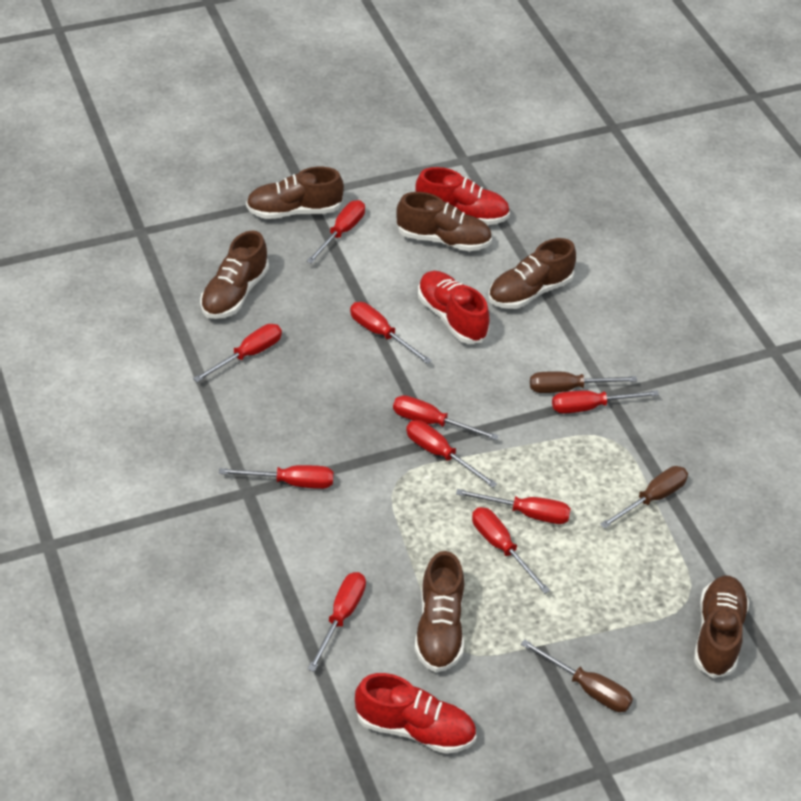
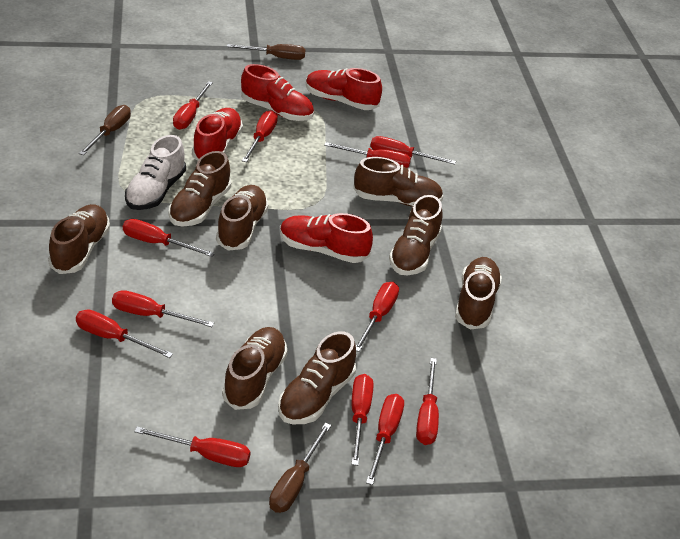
brown shoe: [200,230,269,319] [246,167,344,219] [396,192,492,251] [415,551,464,672] [488,238,576,309] [694,576,749,678] = 6 -> [48,204,110,274] [168,151,231,227] [216,185,269,251] [222,327,287,410] [278,331,356,424] [353,157,443,207] [389,195,443,275] [455,257,502,329] = 8
red screwdriver: [193,324,282,382] [219,465,334,489] [307,200,365,264] [308,572,366,672] [350,302,432,364] [393,395,499,440] [406,420,497,488] [456,489,571,524] [472,507,550,594] [552,390,659,414] = 10 -> [76,309,173,358] [112,290,214,327] [123,219,215,257] [134,427,251,467] [173,81,213,130] [242,110,278,162] [324,142,411,168] [351,374,373,466] [356,282,399,352] [366,394,404,485] [370,136,456,164] [416,358,439,445] = 12
red shoe: [355,673,476,754] [415,167,510,225] [418,271,489,344] = 3 -> [192,108,243,161] [241,64,314,121] [280,213,373,263] [306,68,382,110] = 4
white shoe: none = 0 -> [125,135,186,210] = 1

